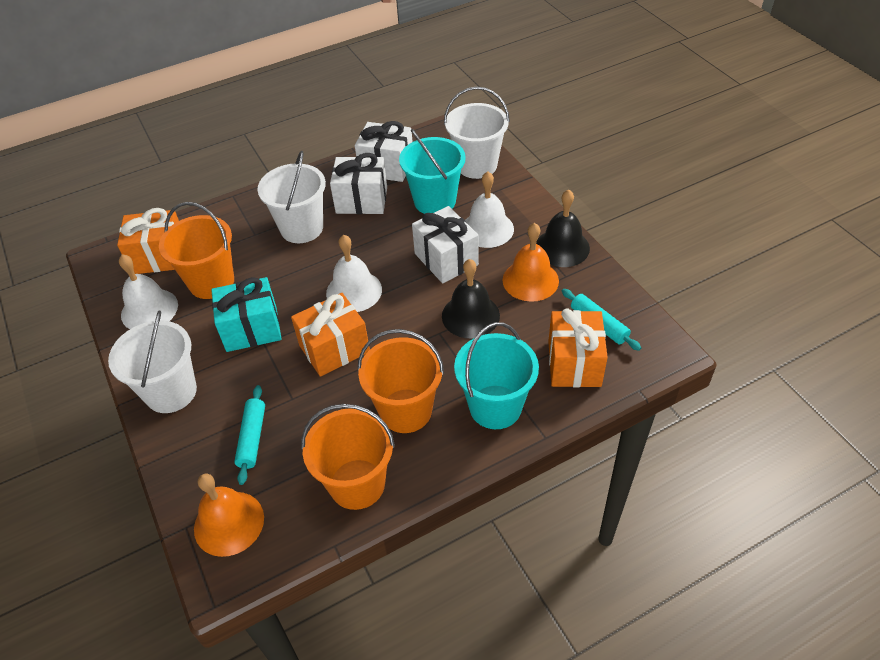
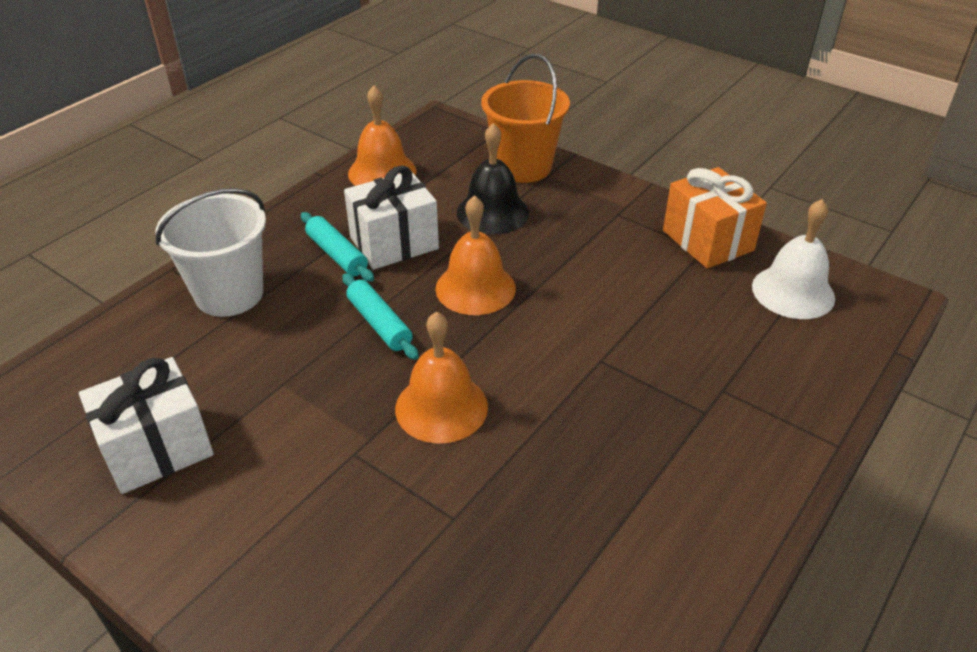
black bell: [442,259,500,338] [536,189,590,267] = 2 -> [457,123,529,234] = 1
orange bell: [194,473,264,557] [503,223,559,302] = 2 -> [348,85,417,186] [395,312,488,444] [435,195,516,315] = 3
orange bucket: [159,202,234,299] [301,404,395,510] [357,329,444,433] = 3 -> [481,54,570,183] = 1
orange gift: [117,208,179,274] [291,293,370,377] [548,309,608,387] = 3 -> [663,167,767,269] = 1
turquoise bucket: [399,129,466,214] [454,322,539,429] = 2 -> none = 0
turquoise gift: [211,277,282,352] = 1 -> none = 0
white bell: [119,254,178,329] [326,235,382,312] [465,171,514,248] = 3 -> [752,199,835,319] = 1
white bucket: [108,311,197,413] [258,151,326,243] [444,87,510,179] = 3 -> [155,188,266,317] = 1
white gift: [330,153,387,214] [355,121,413,182] [412,206,479,283] = 3 -> [79,357,214,494] [344,165,439,270] = 2

